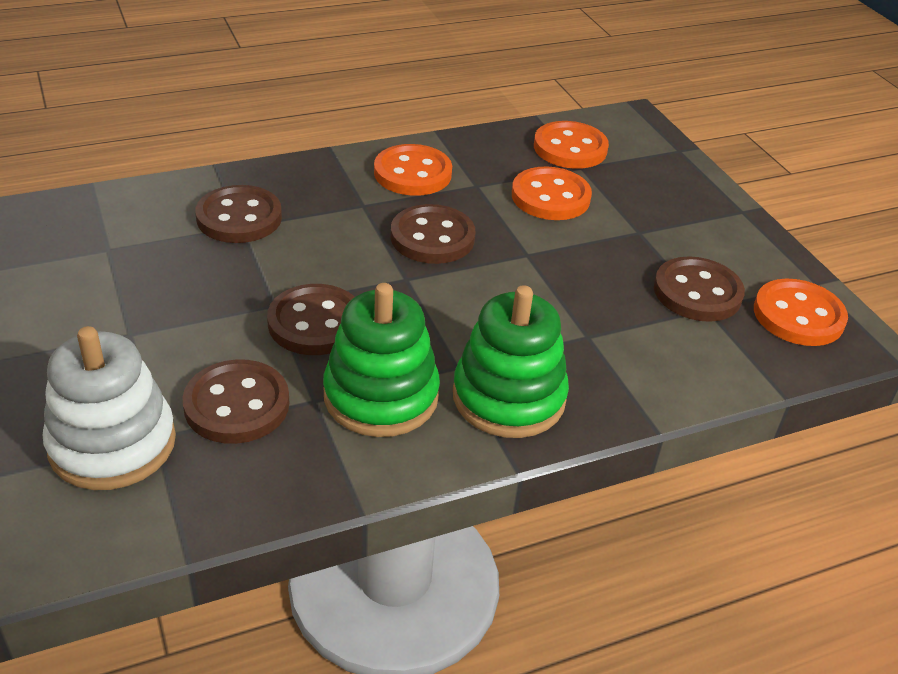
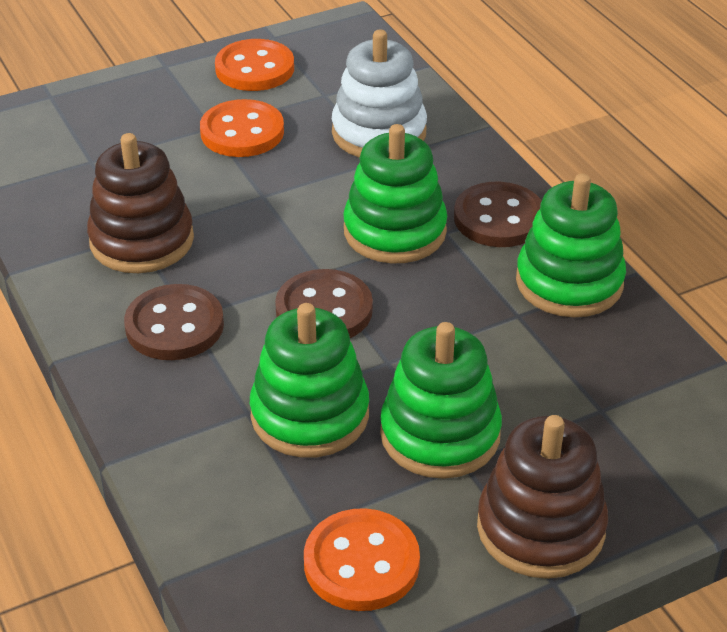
brown button: [182,359,289,444] [195,185,282,243] [267,284,355,355] [391,204,475,264] [654,256,745,322] = 5 -> [124,284,224,360] [275,269,373,338] [454,182,541,247] = 3
brown stacking toy: none = 0 -> [87,133,194,273] [477,415,608,579] = 2
green stacking toy: [323,283,440,437] [453,285,569,438] = 2 -> [250,303,369,458] [343,124,447,264] [380,322,502,479] [516,173,626,317] = 4
orange button: [374,144,452,196] [512,166,592,220] [534,121,609,169] [754,279,848,346] = 4 -> [200,99,284,157] [215,39,294,91] [304,508,420,611] = 3

